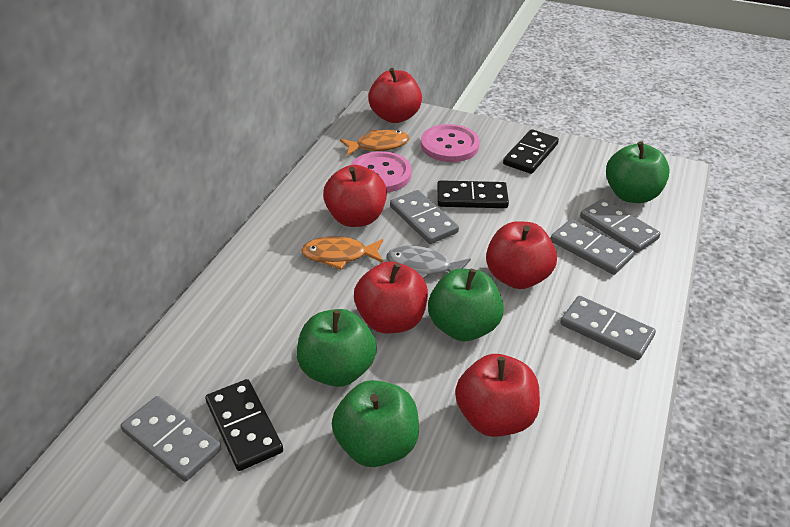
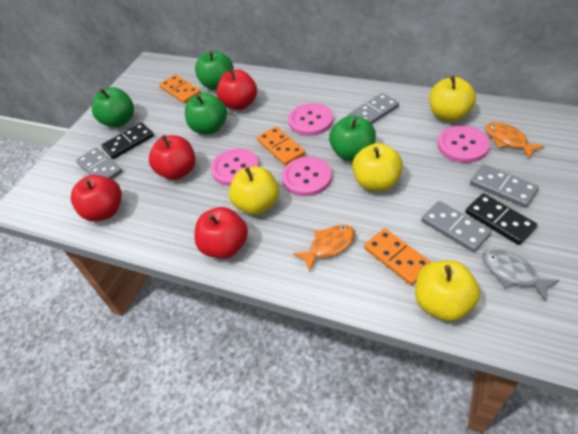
black domino: [205,379,283,471] [437,180,509,208] [503,129,559,174] = 3 -> [101,123,154,159] [465,193,537,245] = 2
grey domino: [121,396,222,481] [390,190,459,244] [551,219,634,275] [560,296,656,360] [580,198,660,253] = 5 -> [76,148,122,179] [348,93,399,124] [421,201,492,252] [470,164,539,208] = 4
orange domino: none = 0 -> [159,75,201,104] [257,126,305,166] [364,228,432,285] = 3
pink button: [351,151,412,192] [421,124,480,162] = 2 -> [211,148,259,186] [282,157,332,196] [288,103,333,136] [437,126,490,163] = 4
red apple: [323,165,387,227] [354,261,428,333] [368,68,422,123] [455,354,540,437] [486,221,557,289] = 5 -> [71,175,122,222] [149,135,195,180] [194,207,248,259] [216,68,257,110] = 4
yellow apple: none = 0 -> [229,166,279,215] [352,143,403,191] [415,260,480,321] [429,76,476,122] = 4

